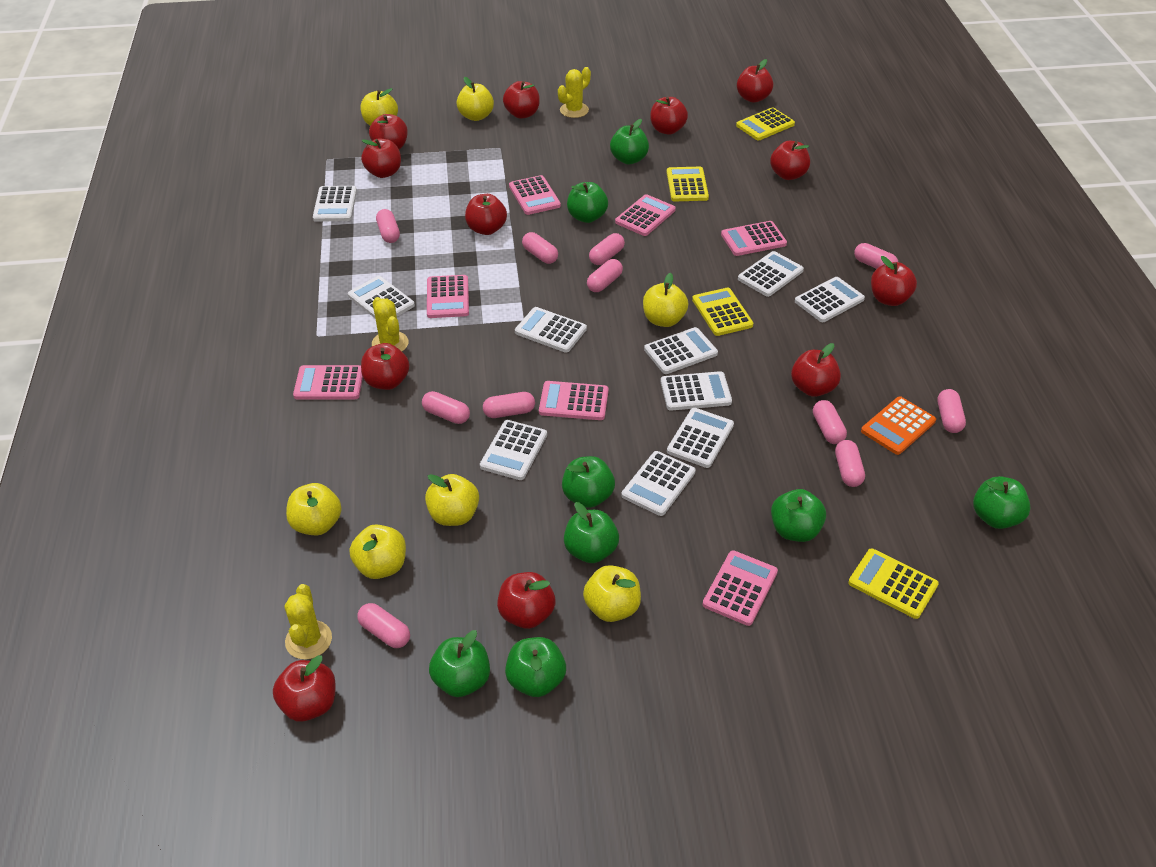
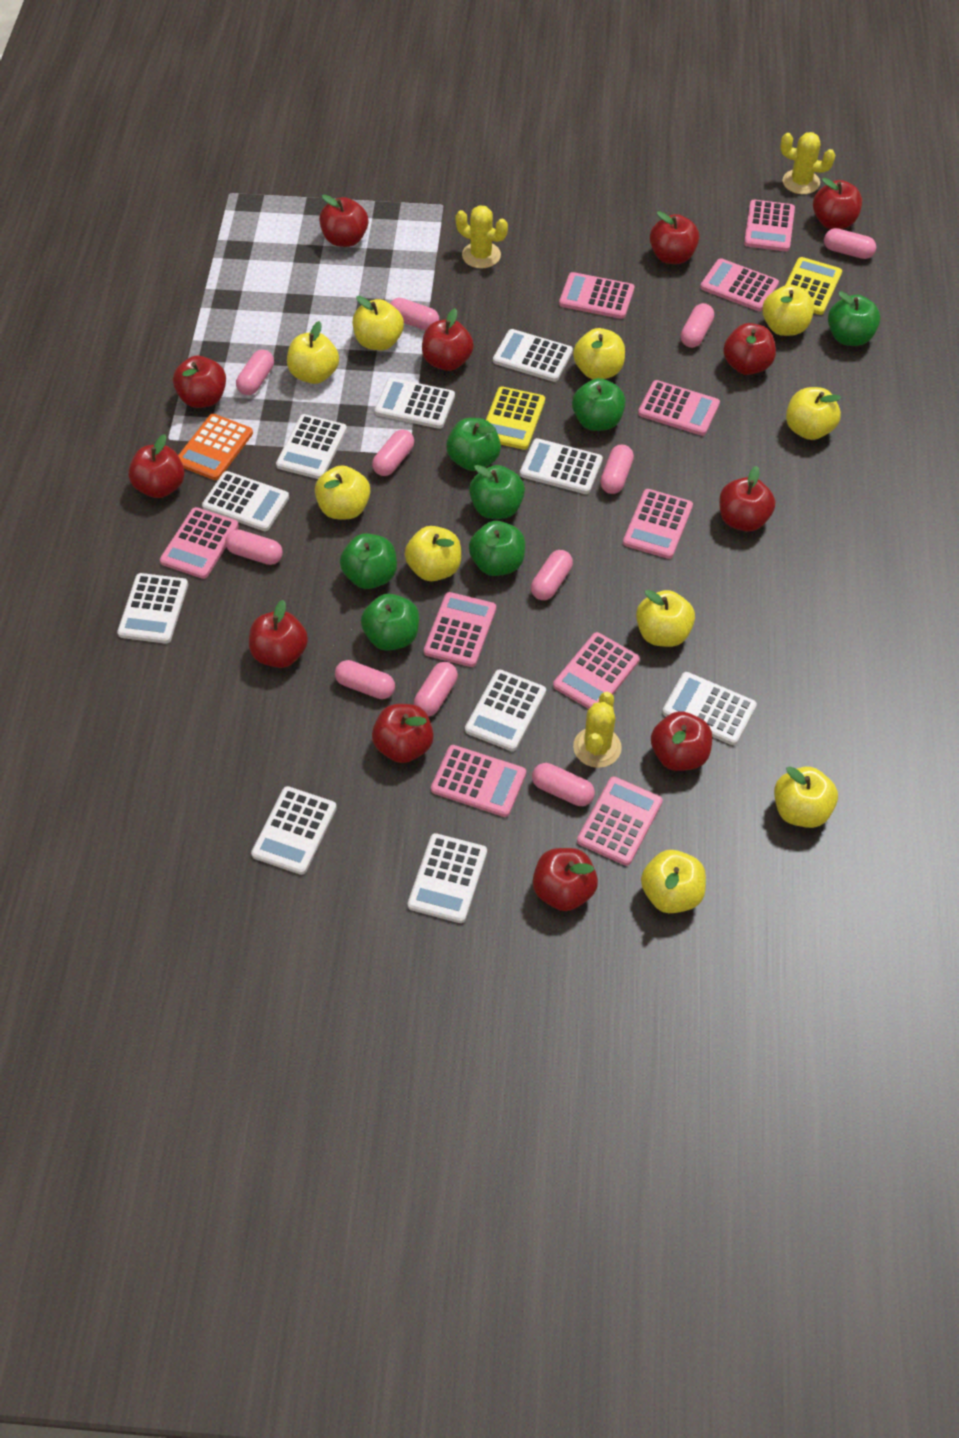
green apple: [429,630,490,697] [505,637,566,697] [562,456,615,508] [564,502,619,563] [567,182,608,223] [610,119,649,164] [771,489,826,542] [973,476,1031,529] = 8 -> [340,533,397,589] [361,594,419,651] [446,418,501,471] [469,465,525,519] [469,521,525,576] [572,378,625,431] [828,291,881,346] = 7
pink calculator: [293,365,363,399] [427,275,469,318] [509,175,561,215] [539,381,609,420] [615,194,676,236] [702,550,778,626] [721,221,787,256] = 7 -> [160,507,239,579] [424,592,496,667] [431,745,526,817] [553,632,640,709] [559,272,634,319] [577,777,663,866] [623,489,693,559] [638,380,720,436] [700,258,779,311] [744,200,795,251] = 10
yellow apple: [286,483,342,535] [350,524,406,579] [360,88,398,126] [425,474,479,526] [457,77,494,121] [583,565,641,622] [643,273,688,327] = 7 -> [287,321,339,384] [315,465,370,519] [353,296,404,350] [405,526,461,581] [573,328,625,379] [636,590,695,647] [641,850,706,913] [762,285,814,336] [774,766,838,828] [786,387,842,440] = 10
yellow calculator: [667,167,709,201] [692,288,753,336] [736,107,795,140] [848,548,939,619] = 4 -> [486,387,545,450] [785,257,842,315] = 2

